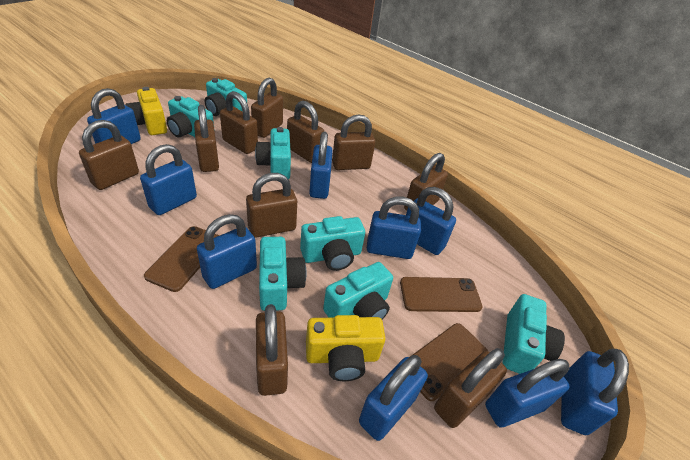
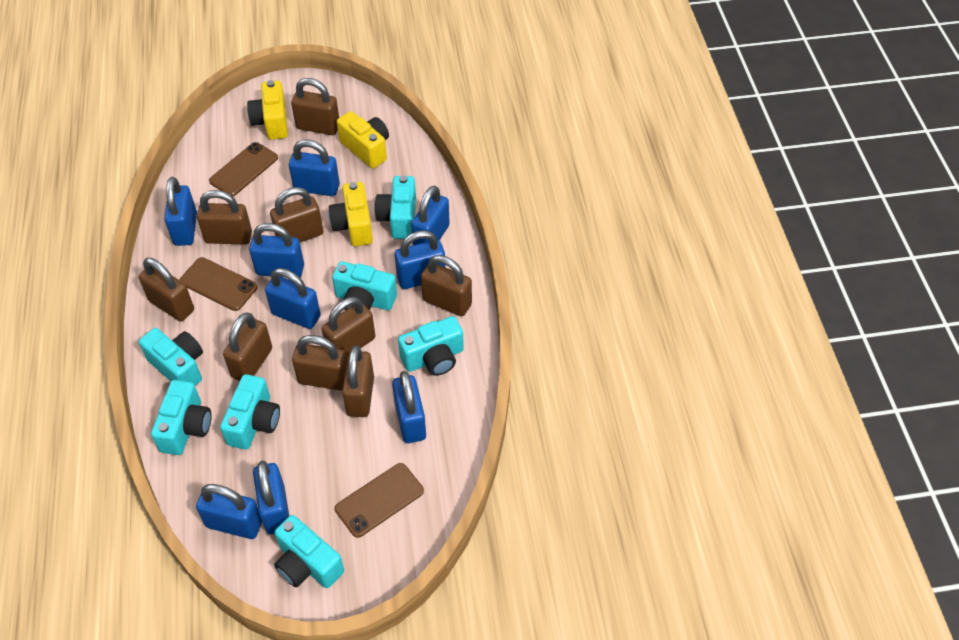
brown padlock: [79,120,139,190] [194,105,219,172] [220,91,258,154] [246,173,297,238] [251,78,283,138] [256,304,288,396] [287,101,324,163] [332,114,375,170] [404,153,448,211] [434,348,507,428] = 10 -> [139,258,194,322] [197,190,252,245] [223,313,272,381] [270,187,323,242] [291,78,339,135] [292,335,347,391] [322,297,375,356] [342,346,374,417] [421,255,472,316] = 9
yellow camera: [126,87,167,135] [306,315,386,381] = 2 -> [247,80,288,140] [329,182,373,246] [337,111,389,168] = 3

